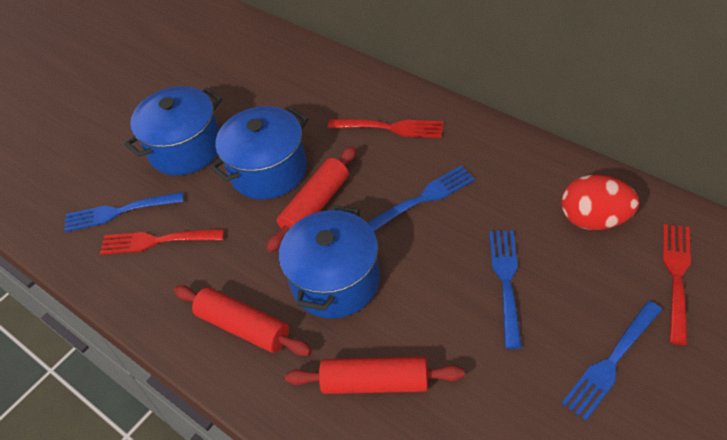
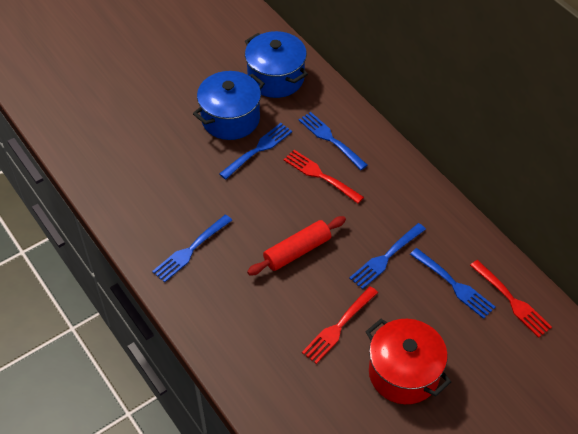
blue fork: [64,192,184,232] [367,166,475,231] [489,230,522,349] [562,301,662,420] = 4 -> [152,214,232,283] [219,123,292,179] [299,112,368,170] [349,223,426,289] [410,248,495,319] = 5
blue pot: [125,86,222,175] [210,106,308,199] [279,205,380,319] = 3 -> [193,71,265,140] [245,31,308,98] = 2
red egg: [561,175,640,230] = 1 -> none = 0
red pot: none = 0 -> [365,319,451,404] = 1
red rolling pin: [174,285,312,356] [266,146,357,252] [285,357,465,394] = 3 -> [247,216,346,276] = 1

